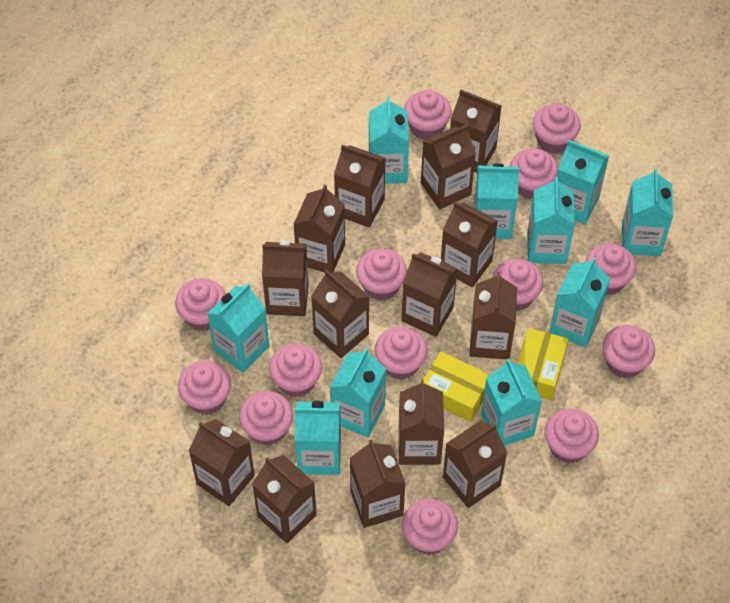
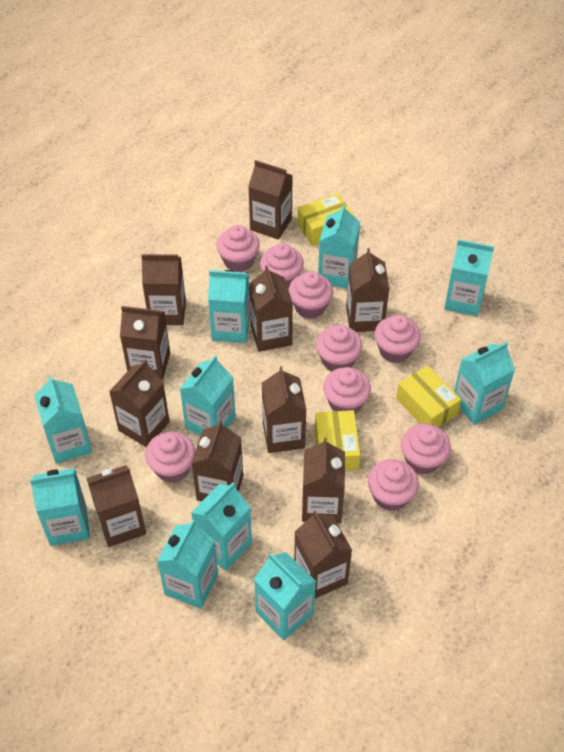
brown carton: [189,419,255,506] [252,455,317,543] [262,241,309,316] [293,184,345,273] [311,270,370,358] [334,144,386,228] [350,439,406,528] [398,380,444,465] [401,252,458,337] [421,124,476,210] [441,202,498,287] [443,421,508,508] [450,90,502,173] [469,272,517,359] = 14 -> [86,465,146,547] [109,360,170,447] [120,306,170,380] [141,253,186,325] [191,420,243,501] [248,160,293,239] [249,265,293,352] [262,366,306,453] [294,510,352,598] [302,438,345,523] [346,248,389,332] = 11
pink cupcake: [175,278,226,331] [178,361,231,415] [239,391,293,446] [269,343,322,397] [356,248,407,301] [375,326,427,380] [402,499,458,555] [404,90,452,140] [492,259,543,311] [510,149,558,199] [533,103,581,154] [545,408,599,463] [585,243,636,295] [602,325,655,379] = 14 -> [145,432,195,483] [216,225,260,272] [260,243,304,289] [288,271,333,319] [316,325,362,372] [323,367,371,413] [368,459,419,511] [374,315,421,363] [401,424,451,475] = 9
yellow box: [423,351,490,422] [517,328,569,400] = 2 -> [297,193,354,246] [315,410,360,471] [396,365,461,427] = 3

